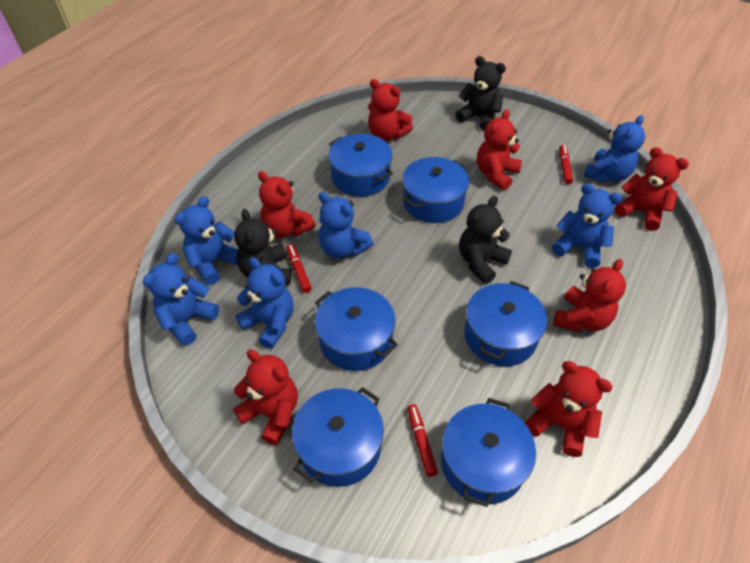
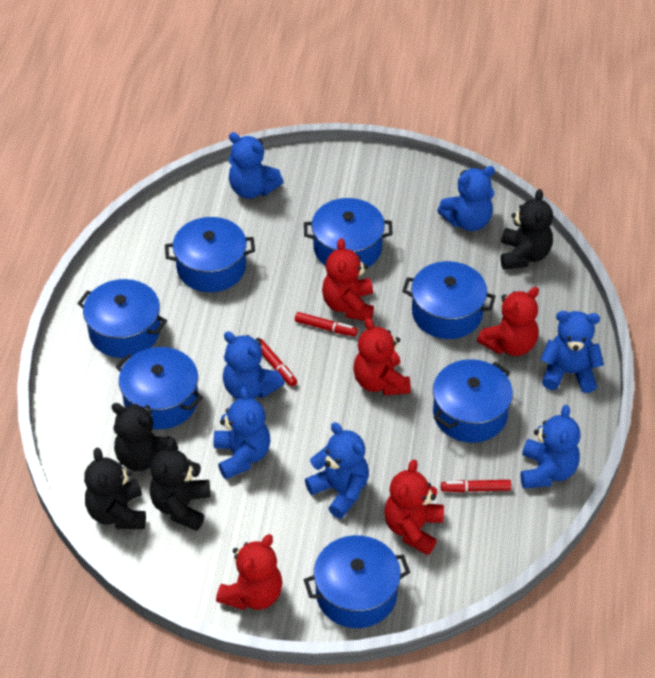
black teddy bear: [234,209,291,284] [455,56,506,131] [459,196,512,284] = 3 -> [84,448,146,529] [112,403,178,471] [150,438,210,531] [501,189,553,270] = 4
blue pot: [292,387,384,487] [315,287,398,371] [328,134,393,197] [403,157,469,223] [441,398,536,507] [464,281,547,366] = 6 -> [77,279,167,358] [116,347,203,430] [165,217,255,292] [304,198,393,267] [304,535,410,628] [402,261,496,339] [433,359,513,443] = 7
blue teddy bear: [143,253,219,346] [175,196,238,285] [235,257,294,349] [318,192,373,259] [552,183,622,268] [584,115,645,182] = 6 -> [213,387,270,479] [223,332,284,399] [228,132,284,199] [305,422,369,519] [437,166,495,231] [521,405,581,489] [540,311,604,393] = 7
red teddy bear: [233,350,298,445] [258,171,315,238] [368,79,413,141] [477,109,522,190] [525,361,613,457] [553,259,626,332] [615,147,689,231] = 7 -> [216,534,282,610] [322,238,374,321] [353,318,411,396] [384,459,444,555] [477,287,539,356] = 5

